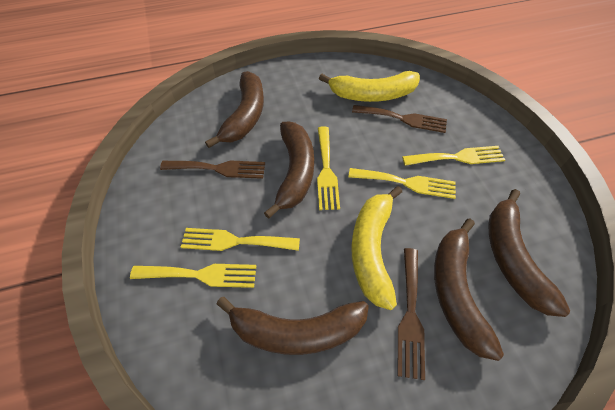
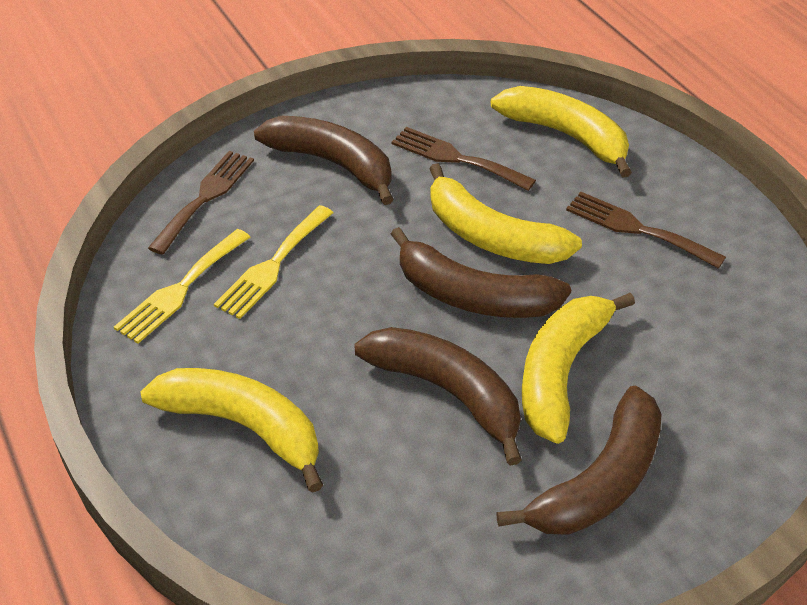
brown banana: [205,71,264,148] [217,297,369,355] [264,122,314,219] [434,218,504,361] [488,189,570,317] = 5 -> [254,116,394,205] [354,327,522,465] [391,227,571,318] [496,385,662,535] = 4
yellow banana: [319,71,420,102] [351,186,402,310] = 2 -> [140,368,323,493] [429,163,582,264] [491,86,632,178] [522,293,635,444] = 4
yellow fork: [130,264,256,288] [181,228,300,251] [317,126,340,210] [348,168,456,199] [402,146,505,166] = 5 -> [114,229,250,343] [214,205,333,319] = 2

